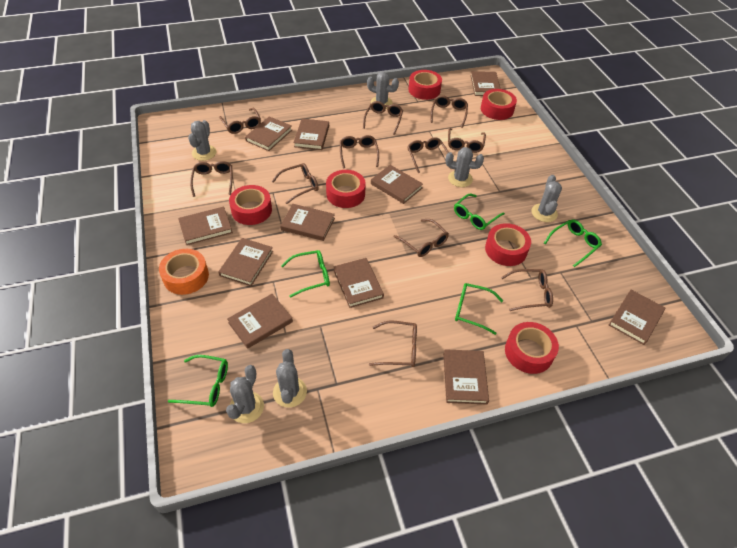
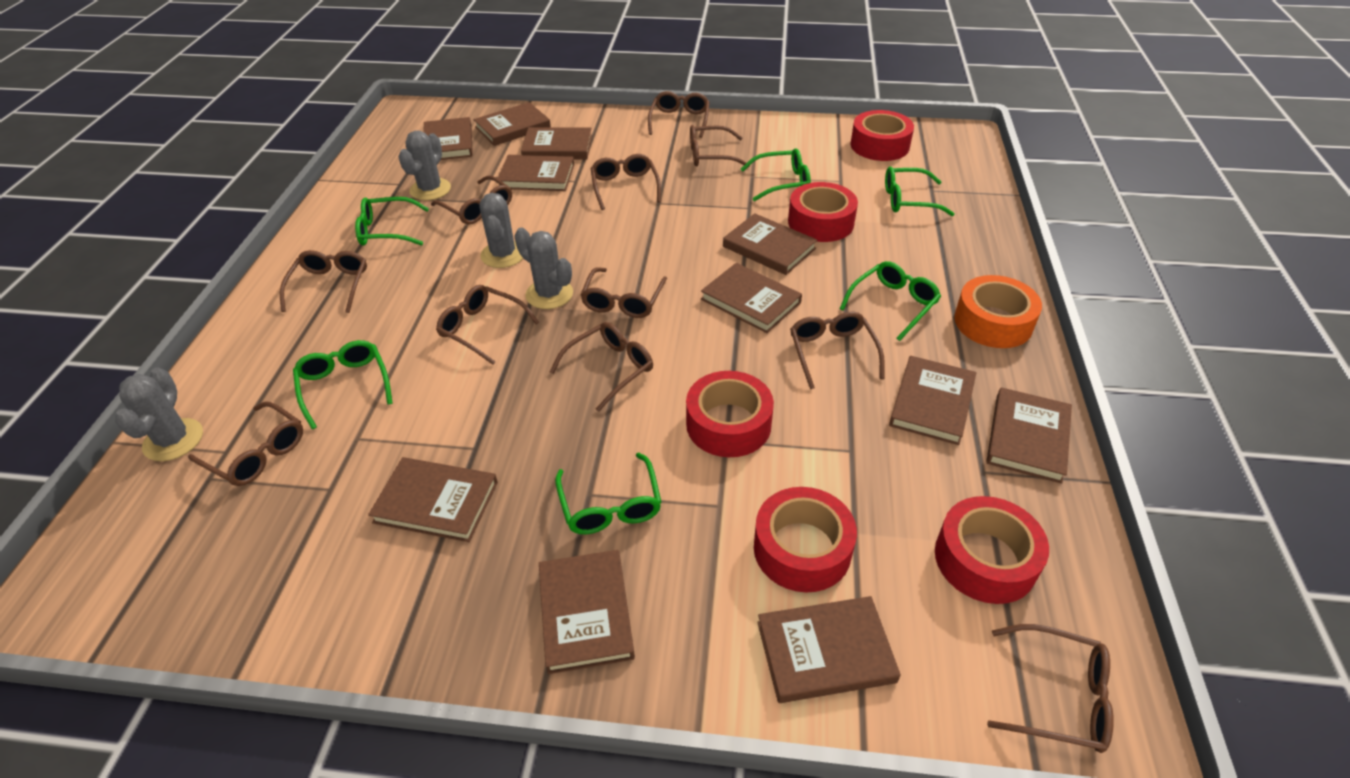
green glasses: [168,355,228,407] [281,250,330,297] [454,193,505,230] [455,283,503,335] [544,220,602,267] = 5 -> [293,340,393,429] [355,197,429,246] [555,453,661,534] [741,148,811,201] [840,261,941,341] [885,166,955,216] = 6
grey cactus: [188,120,216,161] [226,365,264,423] [273,349,307,408] [367,72,399,109] [445,147,484,187] [532,175,562,222] = 6 -> [115,368,203,461] [398,131,451,201] [479,193,523,268] [514,227,573,309] = 4
red tape: [229,185,272,225] [326,170,366,208] [408,70,442,100] [481,89,517,120] [485,223,531,266] [505,322,559,374] = 6 -> [686,371,774,457] [754,487,857,592] [788,182,858,242] [850,110,914,161] [935,496,1049,604] = 5

